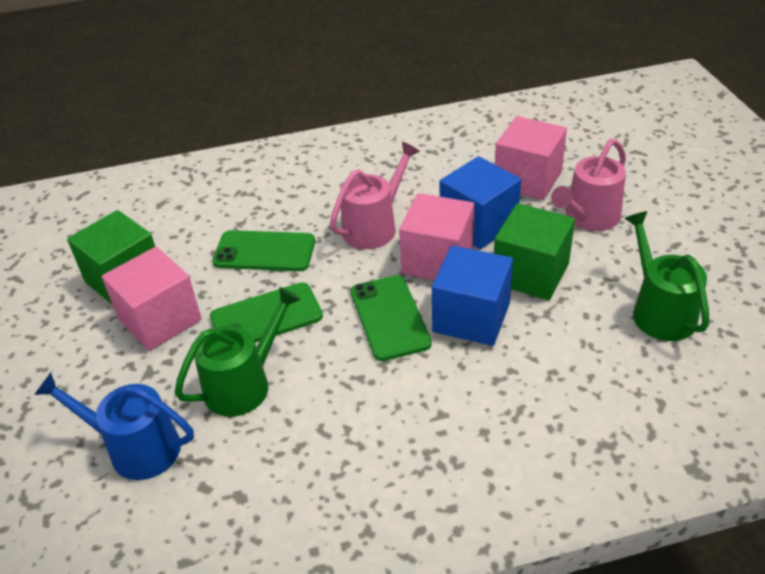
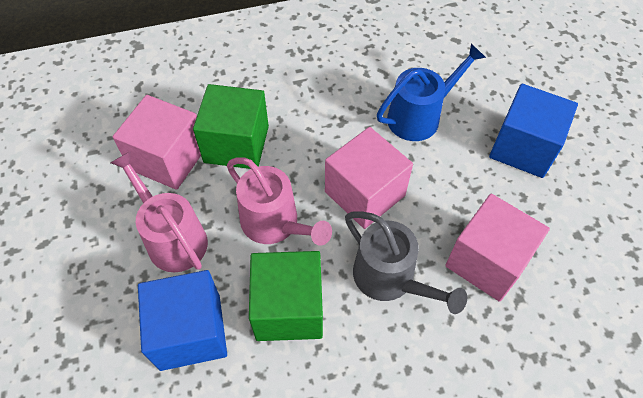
green phone: [210,282,323,342] [212,230,315,271] [351,275,432,361] = 3 -> none = 0
green watering can: [175,287,301,417] [624,211,710,341] = 2 -> none = 0
grey watering can: none = 0 -> [345,211,467,314] = 1

